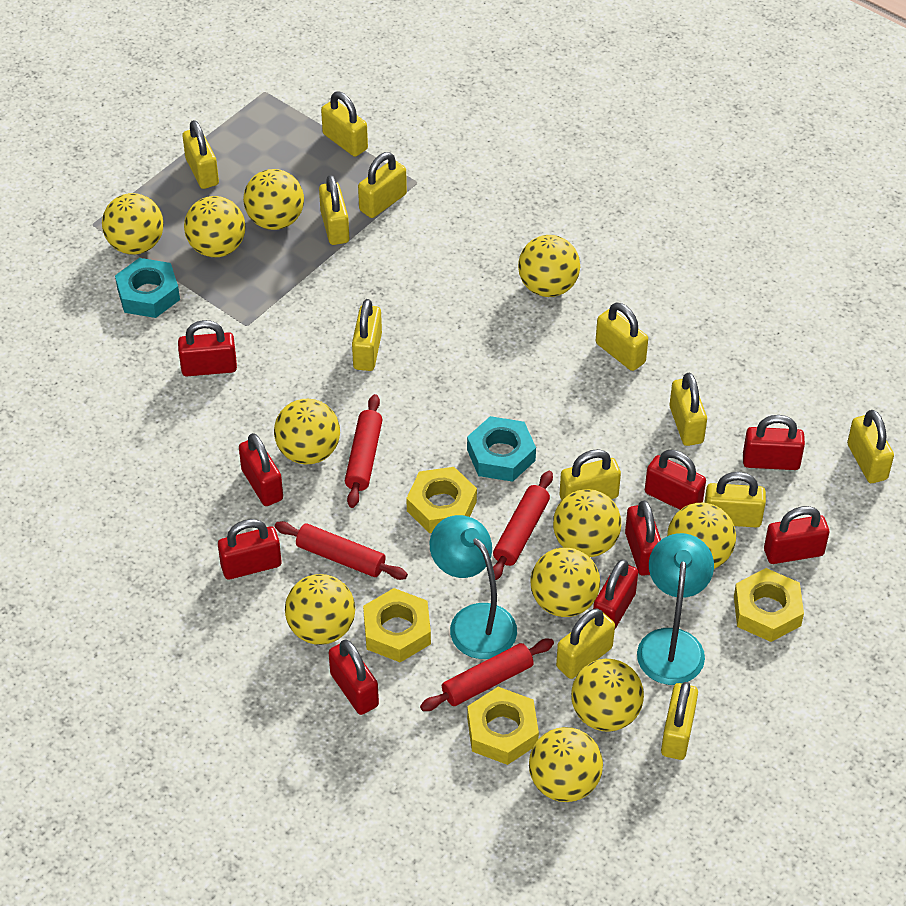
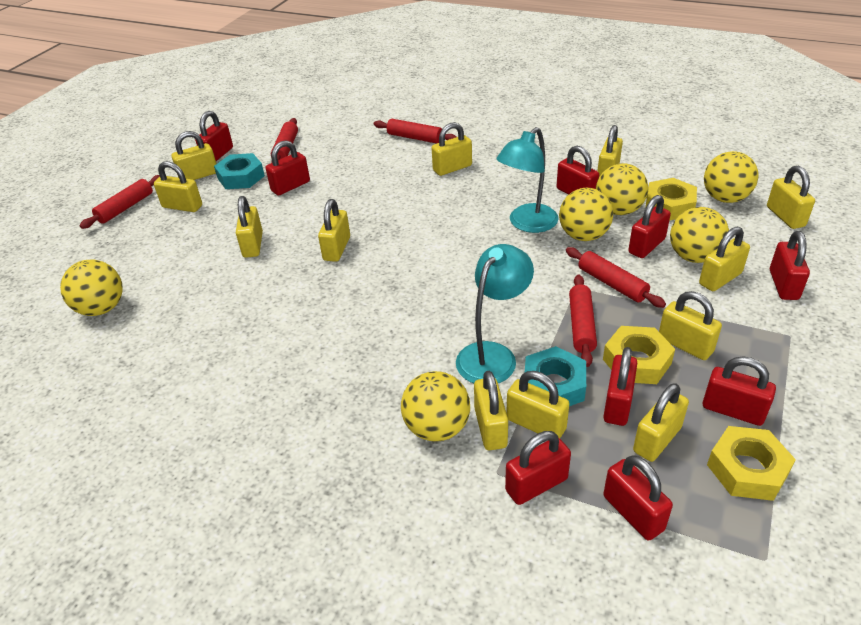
red rolling pin: [274,521,408,580] [345,394,383,508] [420,639,554,711] [493,471,553,580] = 4 -> [80,175,160,229] [271,118,298,163] [374,119,456,143] [566,247,666,308] [569,275,597,367] = 5
yellow ball: [102,193,164,255] [184,196,246,257] [243,169,304,230] [274,399,340,464] [285,574,355,645] [518,235,580,297] [529,727,603,802] [531,547,600,617] [553,489,621,557] [571,659,644,732] [667,503,736,569] = 11 -> [60,260,123,316] [401,371,470,442] [559,188,613,241] [596,163,648,215] [670,207,729,263] [704,151,758,203] = 6
yellow nut: [363,588,431,663] [406,467,477,533] [467,687,539,765] [734,568,804,642] = 4 -> [603,326,675,384] [645,178,697,221] [707,426,796,501] = 3

